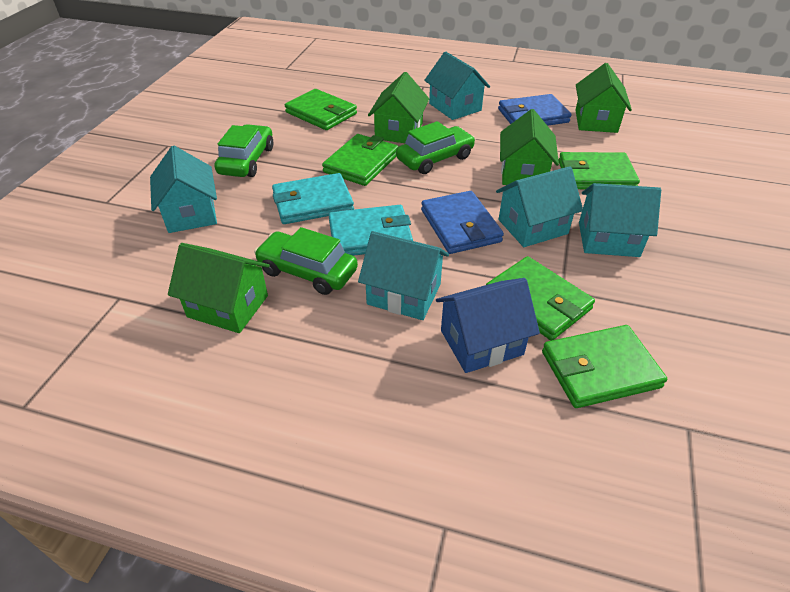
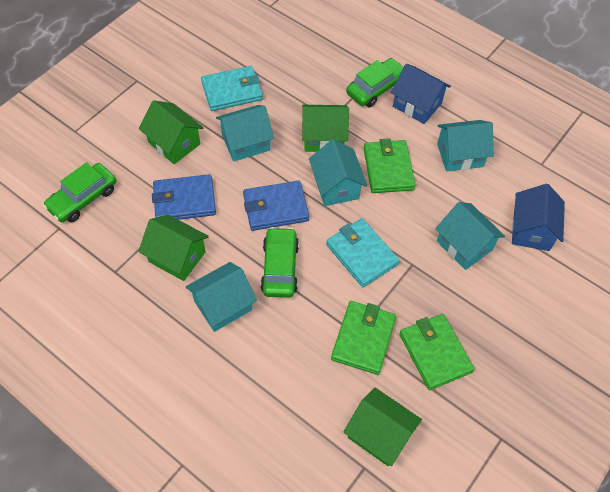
blue house: [436,278,540,373] = 1 -> [391,64,451,124] [512,184,565,251] = 2
green wallet: [285,89,357,130] [322,134,398,186] [486,256,595,341] [542,325,668,408] [558,152,640,189] = 5 -> [331,301,396,375] [363,138,415,193] [399,314,474,390] = 3

